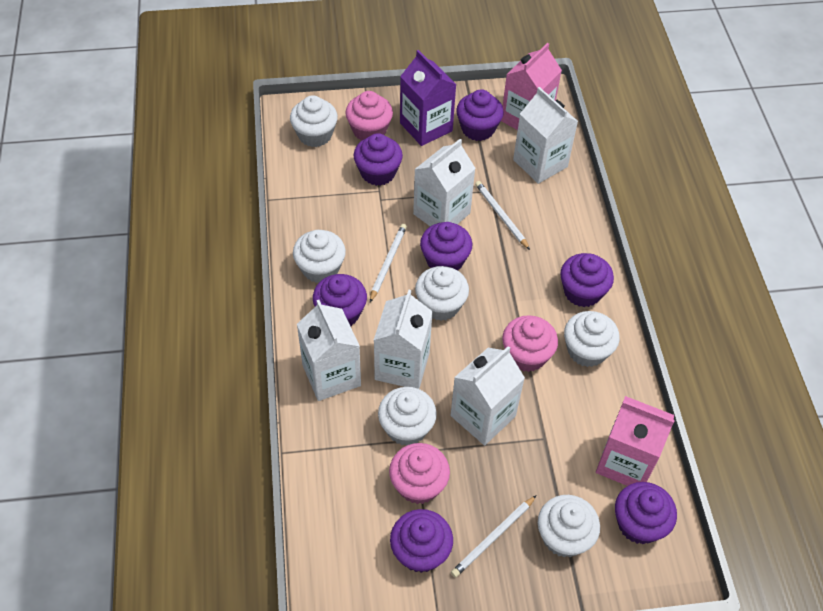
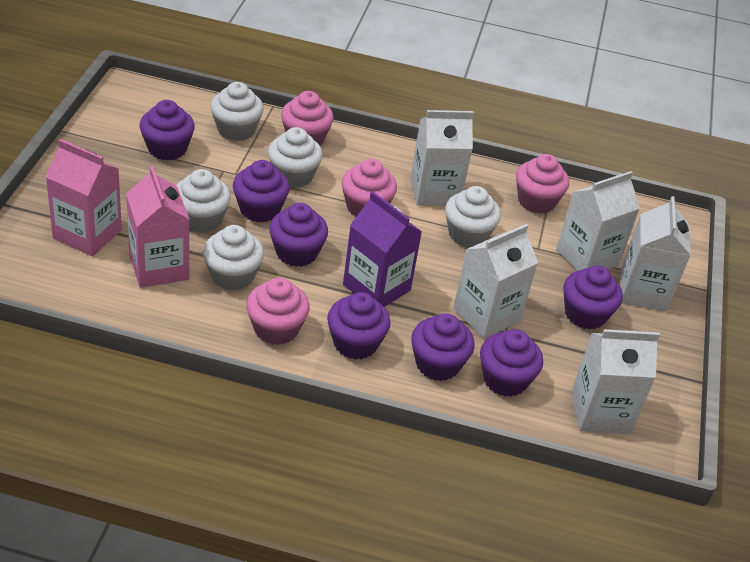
pink cupcake: [345,91,393,141] [389,443,450,504] [502,315,558,372] = 3 -> [246,277,310,345] [281,91,334,146] [342,159,397,217] [516,154,569,214] = 4
white cupcake: [290,95,338,147] [293,230,346,283] [378,387,437,446] [415,266,469,321] [538,495,600,557] [564,311,620,367] = 6 -> [176,169,231,233] [203,225,264,291] [210,82,264,141] [268,127,323,188] [445,186,501,248] = 5
white pencil: [370,224,407,302] [451,495,537,578] [475,181,530,250] = 3 -> none = 0

